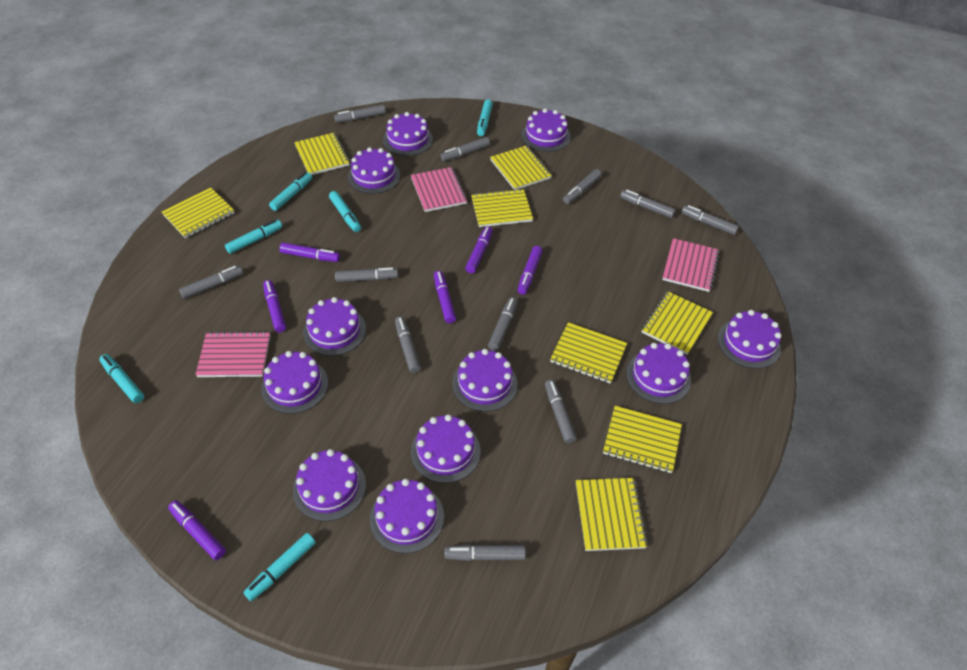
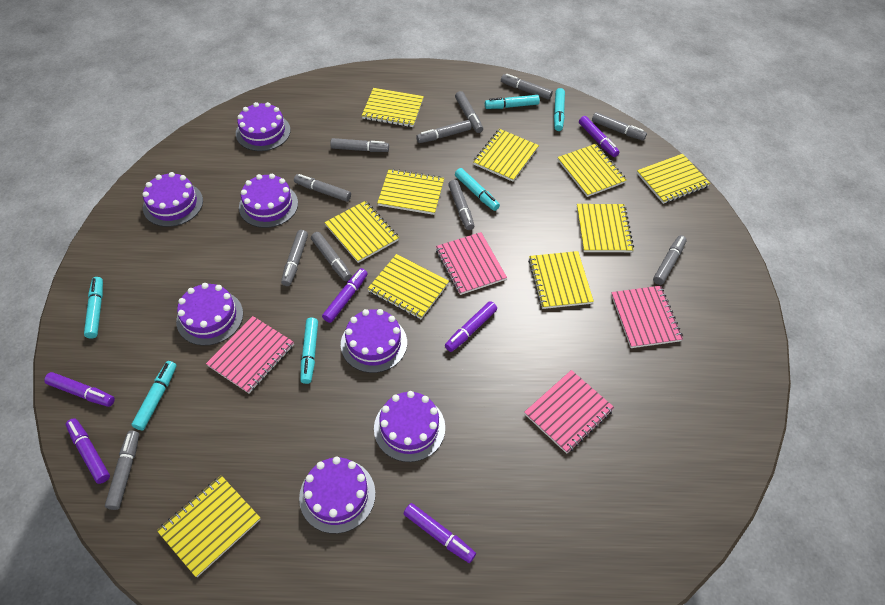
pink notebook: [196,331,270,377] [411,167,467,212] [662,238,720,292] = 3 -> [206,316,294,393] [436,232,507,295] [524,370,615,454] [611,286,683,348] = 4
purple cake: [261,351,328,414] [293,449,366,521] [303,297,366,356] [348,147,400,194] [370,479,444,553] [383,112,433,156] [411,414,481,483] [452,349,518,412] [522,109,571,152] [626,343,691,404] [718,310,782,369] = 11 -> [142,172,203,227] [176,283,243,346] [236,102,291,151] [239,174,298,228] [299,457,375,534] [341,309,407,373] [374,391,445,462] = 7
yellow notebook: [162,188,234,238] [294,133,350,175] [471,188,533,227] [490,145,552,190] [550,322,627,383] [576,478,648,551] [603,406,682,473] [641,291,713,355] = 8 -> [157,476,261,577] [324,201,399,263] [362,88,424,127] [367,254,449,319] [377,169,444,215] [473,129,539,182] [528,251,594,309] [558,144,626,197] [577,204,634,252] [637,154,711,204] = 10

